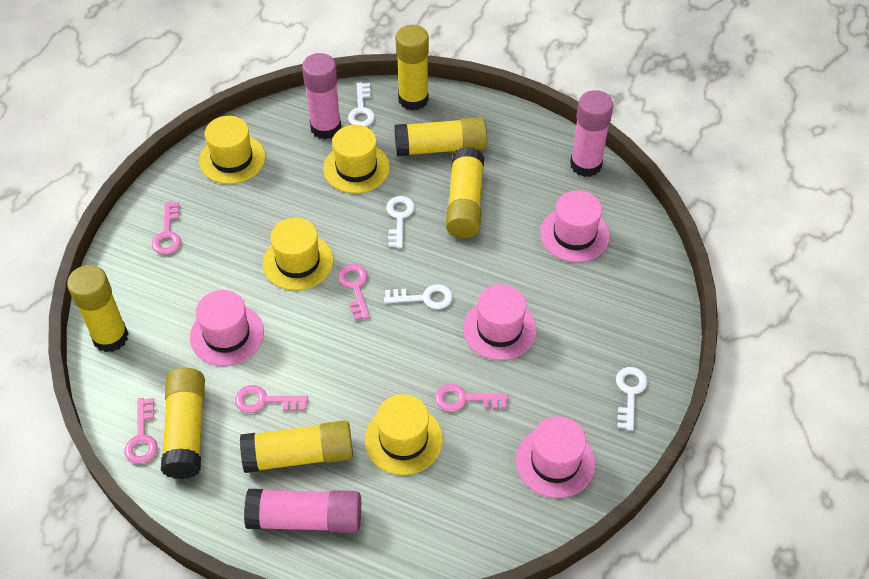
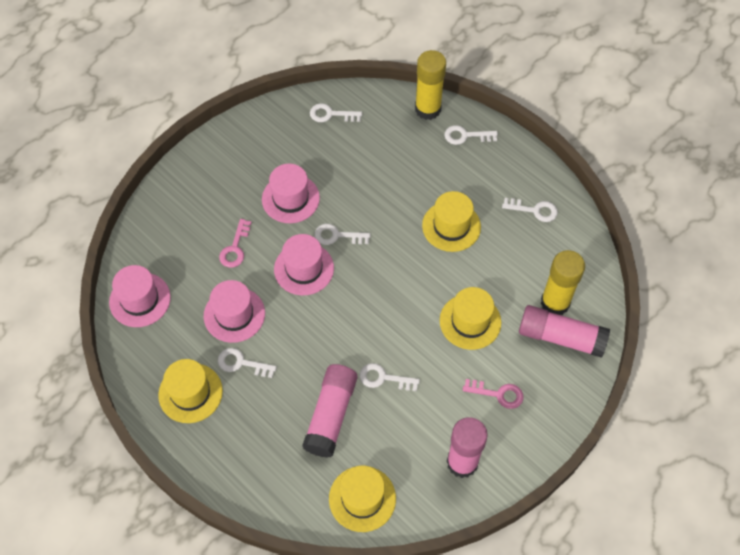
pink key: [125,398,158,464] [152,202,181,255] [235,385,308,413] [338,264,370,320] [435,384,508,412] = 5 -> [219,219,252,268] [463,379,524,409] = 2
white key: [348,83,375,127] [384,284,453,309] [386,196,415,248] [616,367,648,431] = 4 -> [218,348,277,378] [310,103,362,122] [314,224,371,245] [360,363,420,391] [444,125,498,145] [502,198,558,222] = 6
yellow glue stick: [67,265,129,352] [161,367,205,479] [240,420,353,473] [395,25,429,111] [395,117,487,156] [446,147,484,238] = 6 -> [415,50,446,120] [541,250,585,315] = 2

